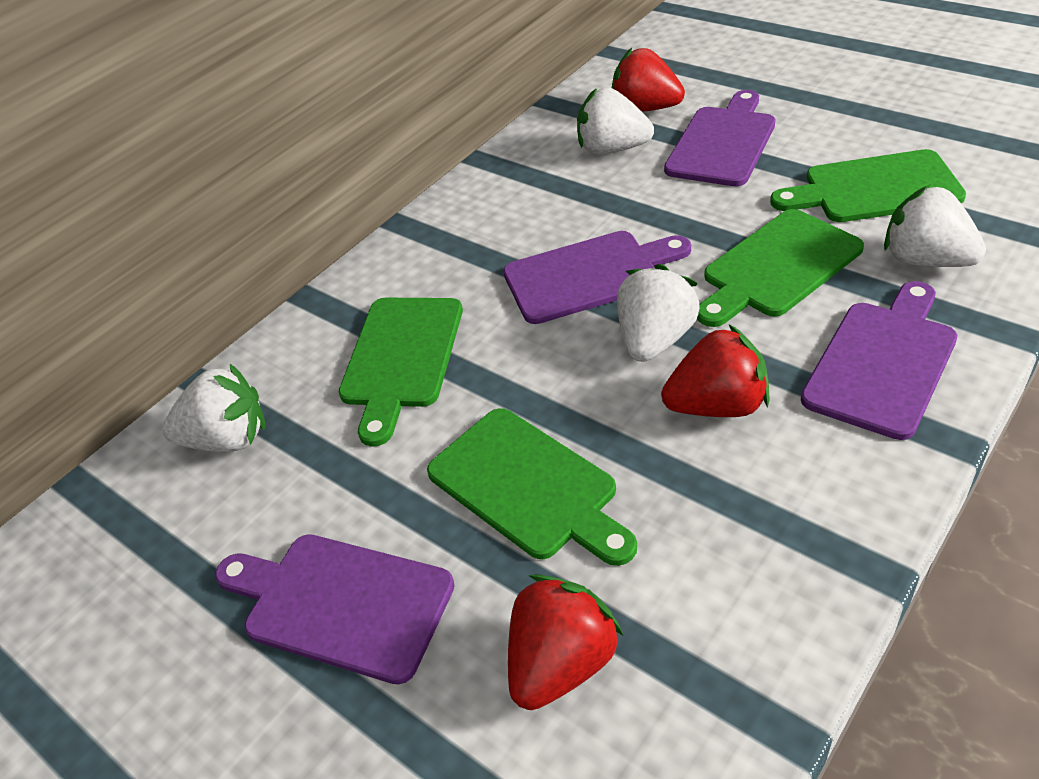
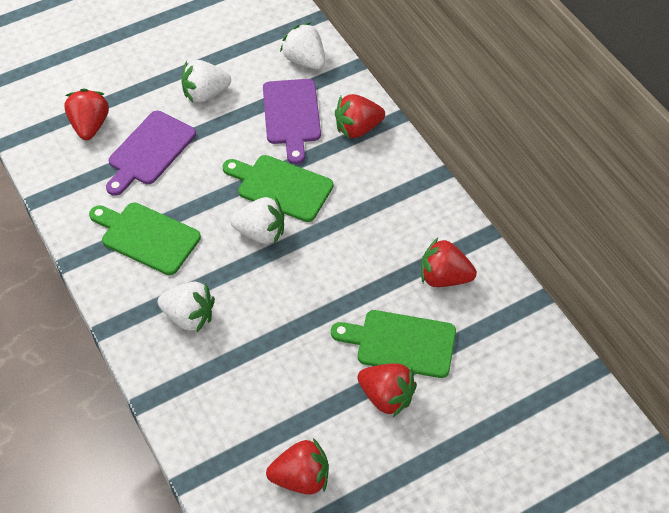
green cutting board: [338,298,463,446] [427,408,637,566] [697,209,864,327] [770,149,966,222] = 4 -> [89,203,201,275] [222,155,333,222] [331,310,456,378] = 3
purple cutting board: [215,534,455,684] [503,231,691,324] [664,90,775,186] [801,281,957,440] = 4 -> [106,111,196,196] [263,79,321,164] = 2
red strawberry: [508,574,623,710] [612,48,685,112] [661,325,770,417] = 3 -> [64,89,109,140] [266,438,329,495] [335,94,385,139] [357,363,417,417] [421,238,477,287] = 5

